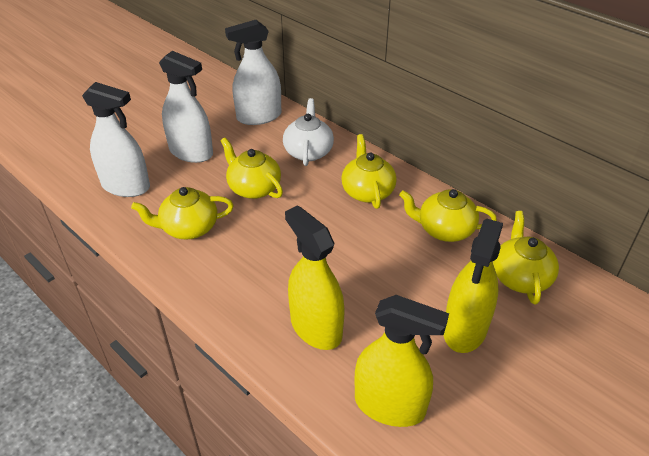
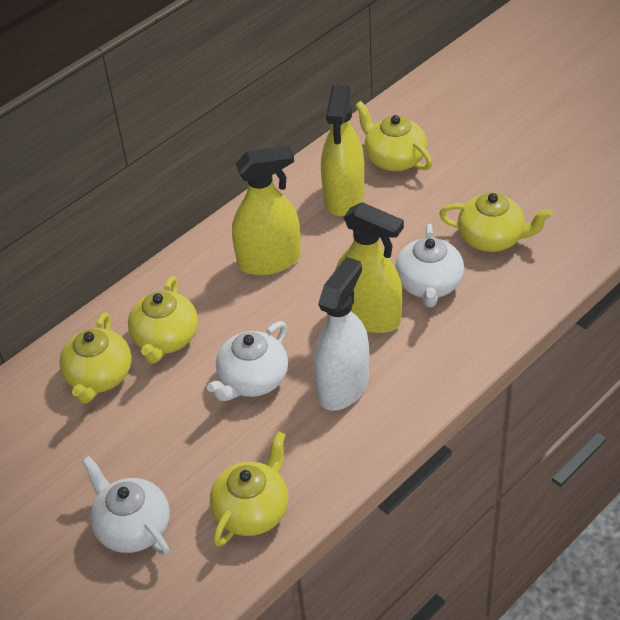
white spray bottle: [82,82,150,197] [159,51,213,163] [225,20,281,125] = 3 -> [313,257,369,411] = 1
white teapot: [283,98,334,166] = 1 -> [82,456,170,555] [207,321,288,401] [395,224,464,307] = 3

